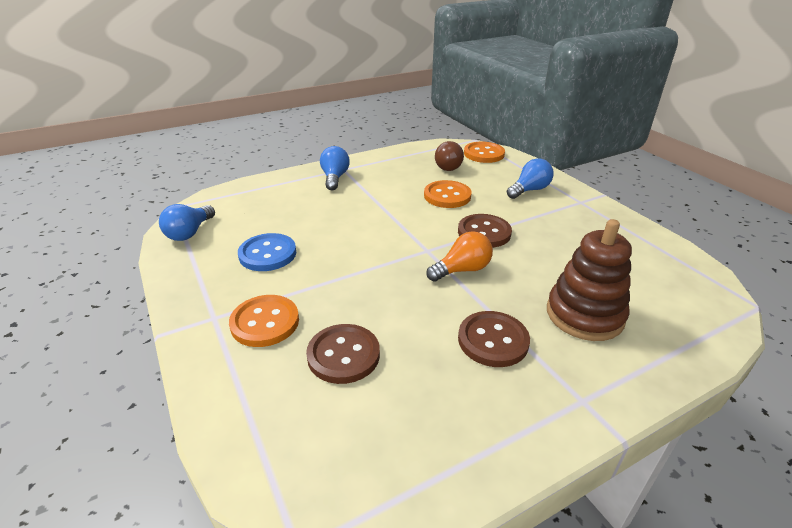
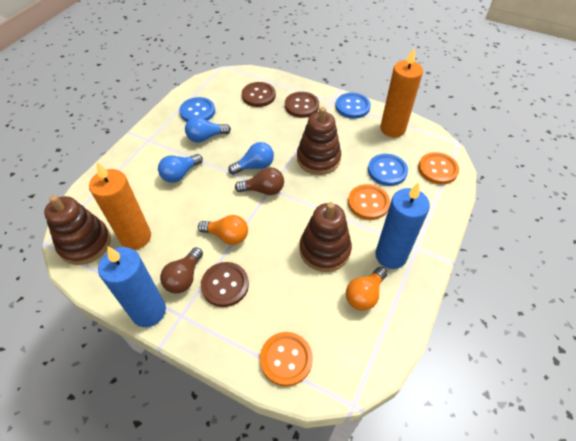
blue button: [238,233,296,271] = 1 -> [179,97,215,122] [335,92,371,119] [368,154,408,186] = 3
blue candle: none = 0 -> [98,246,166,327] [375,182,430,269] = 2
brown light bulb: [435,141,464,171] = 1 -> [160,247,203,294] [235,167,284,195] = 2
brown stacking toy: [547,219,632,341] = 1 -> [44,195,111,265] [297,107,341,175] [299,202,352,272] = 3
orange candle: none = 0 -> [89,162,151,250] [380,48,423,137] = 2
orange light bulb: [426,231,493,282] = 1 -> [198,215,248,245] [346,267,387,311] = 2

